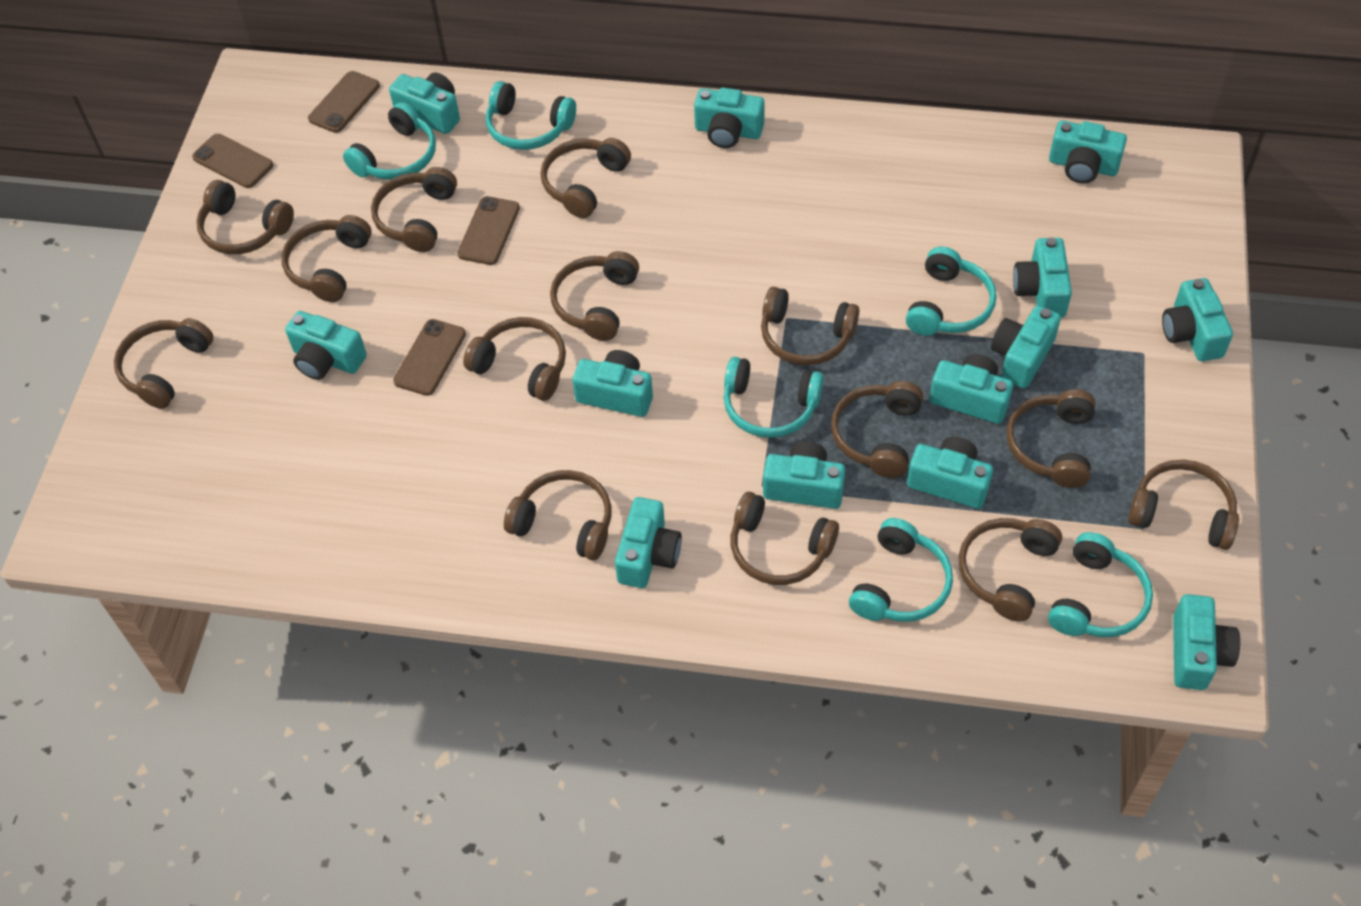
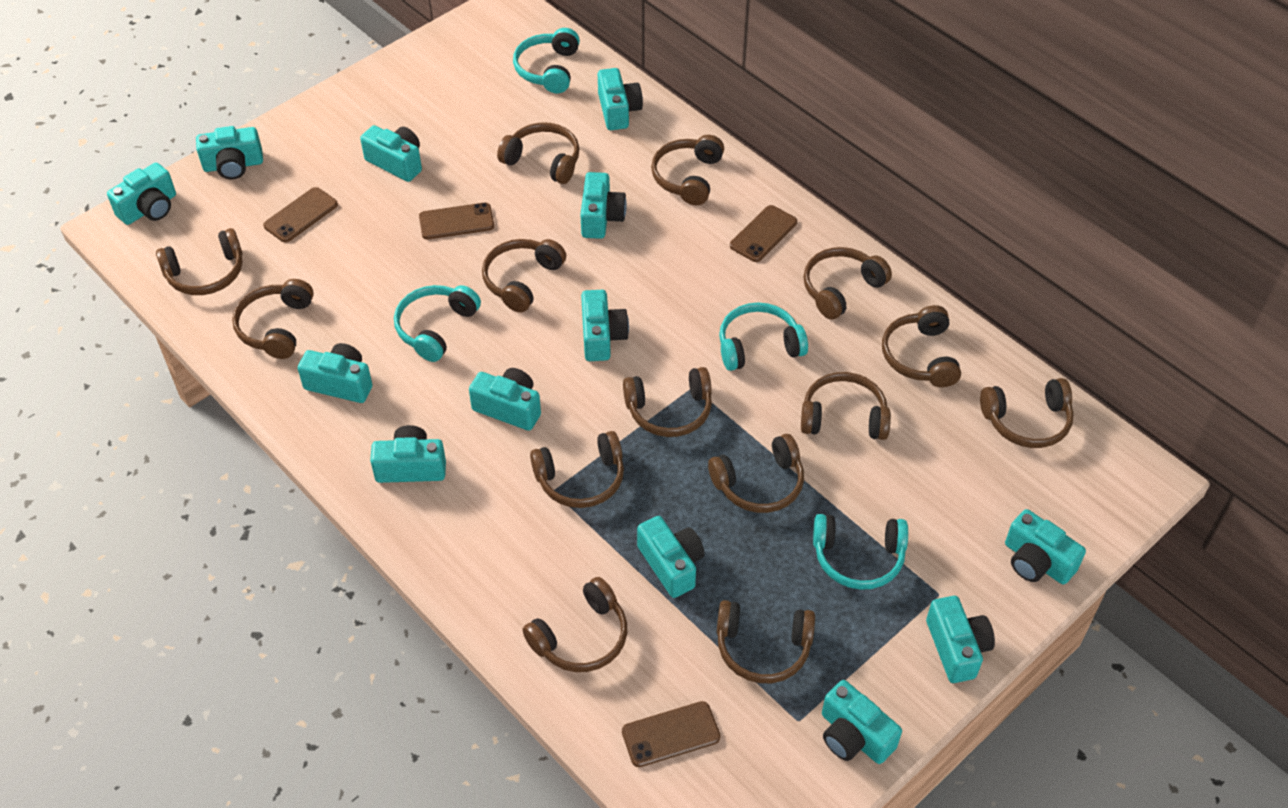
turquoise headphones: [343,102,436,180] [486,81,576,150] [724,357,824,438] [849,518,953,622] [906,246,997,336] [1048,532,1153,637] = 6 -> [394,285,481,362] [513,28,580,93] [719,302,808,371] [813,514,908,590] = 4

